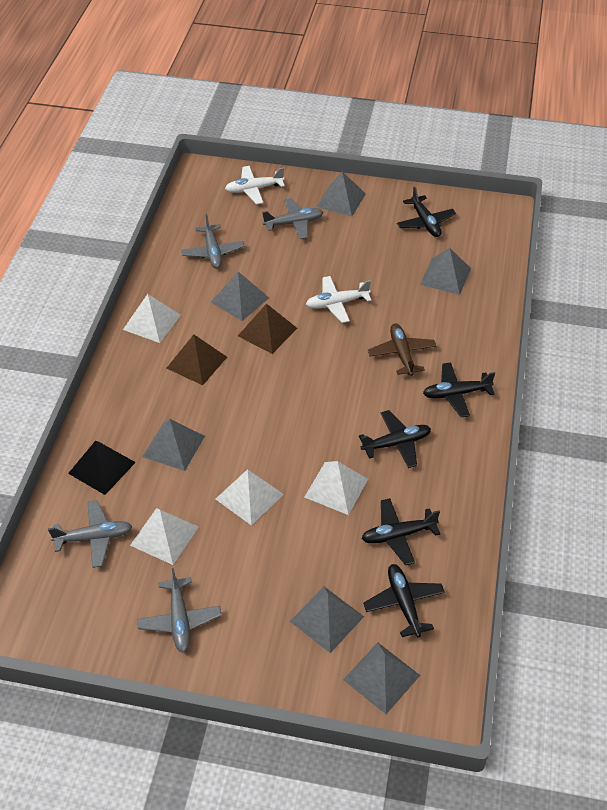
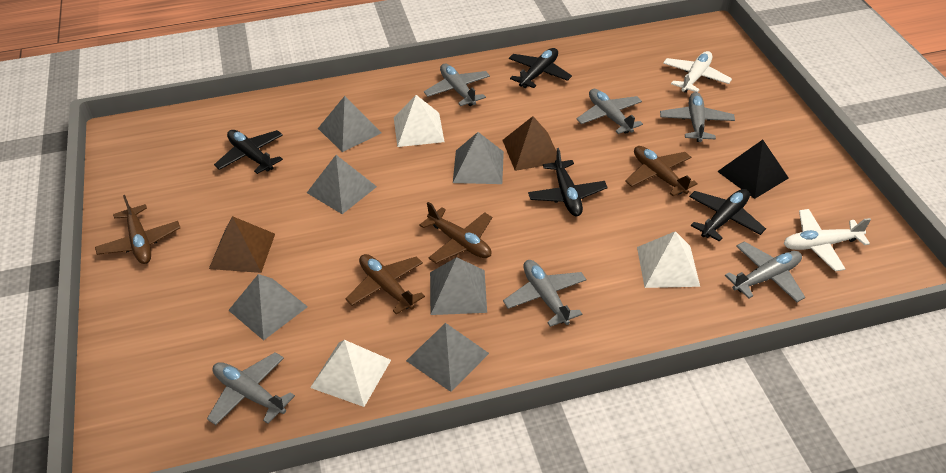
black plane: [359,410,431,468] [362,498,440,565] [363,564,445,637] [397,186,456,237] [423,362,496,417] = 5 -> [214,130,283,174] [509,48,572,88] [528,148,608,216] [689,189,766,242] = 4
brown plane: [368,323,436,376] = 1 -> [95,195,180,264] [346,254,425,315] [419,202,492,264] [625,146,698,196] = 4
grey plane: [48,500,132,568] [137,568,221,653] [181,214,245,269] [262,198,324,239] = 4 -> [207,352,295,425] [424,64,490,106] [503,260,587,327] [577,89,643,134] [660,92,735,142] [725,241,805,302] = 6
white pyramid: [123,294,181,343] [130,508,199,565] [216,469,284,525] [304,461,368,515] = 4 -> [310,340,391,407] [394,95,444,147] [637,231,700,288] = 3

